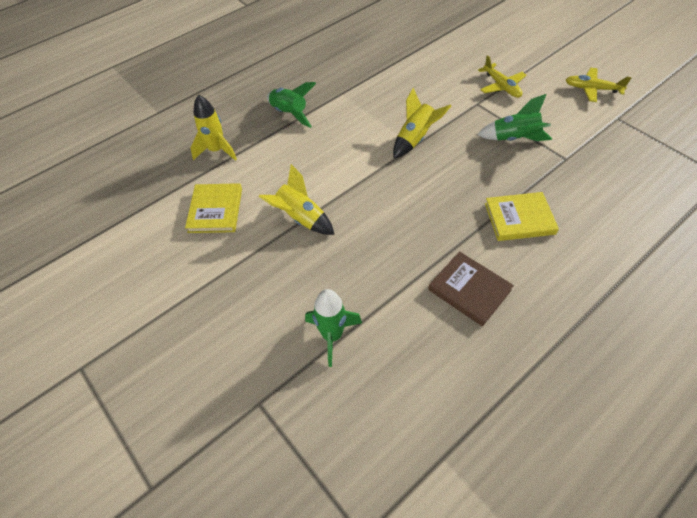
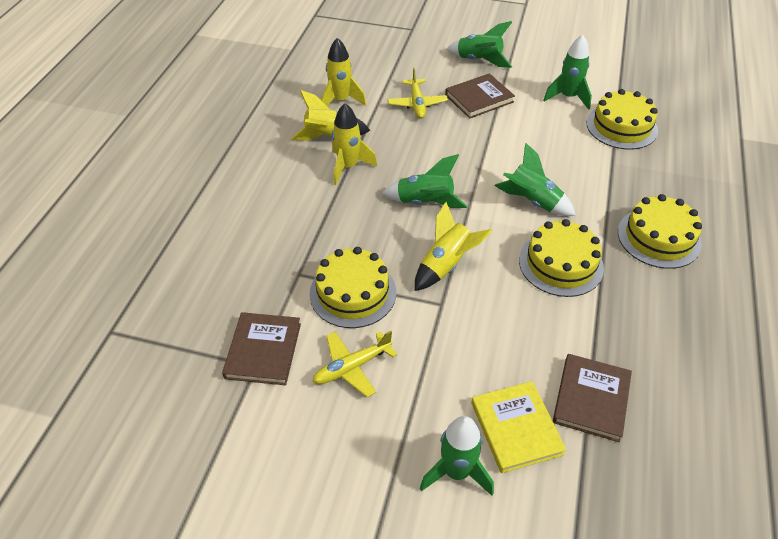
brown book: [428,251,514,326] = 1 -> [222,312,301,385] [445,73,515,119] [553,354,632,442] = 3
green rocket: [267,82,316,128] [305,289,362,367] [477,94,552,141] = 3 -> [382,154,467,208] [420,416,494,496] [446,21,512,68] [494,143,576,216] [543,35,592,110] = 5
yellow book: [185,183,242,233] [485,192,559,241] = 2 -> [471,381,566,473] = 1
yellow cake: none = 0 -> [309,247,396,328] [519,219,604,297] [587,89,658,150] [618,194,702,269] = 4
yellow rocket: [191,95,237,161] [259,164,334,235] [393,88,451,158] = 3 -> [291,90,370,141] [321,38,366,106] [332,103,377,185] [414,202,492,291] = 4

